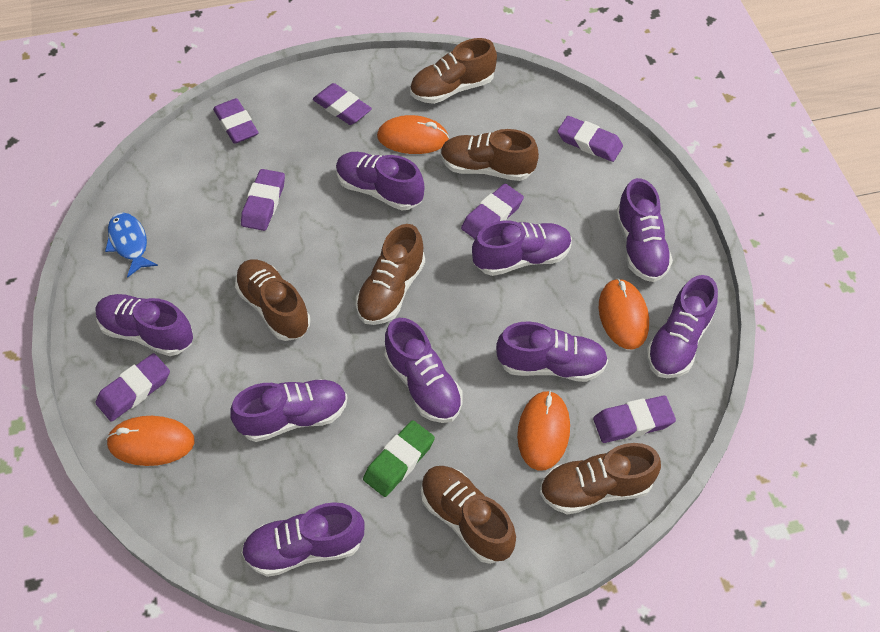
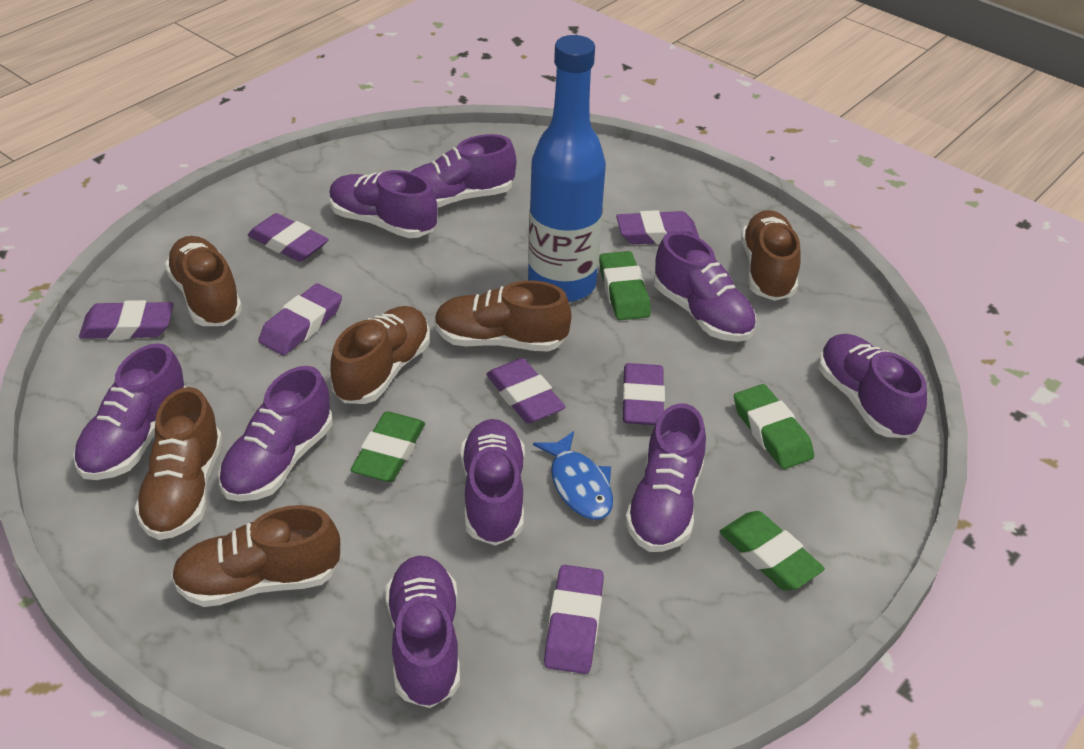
blue bottle: none = 0 -> [528,35,606,302] = 1
green eraser: [363,420,435,497] = 1 -> [351,411,425,482] [599,251,651,320] [719,511,825,590] [734,384,814,469] = 4
orange mouse: [106,416,195,466] [377,115,449,154] [517,391,570,471] [599,278,649,350] = 4 -> none = 0

